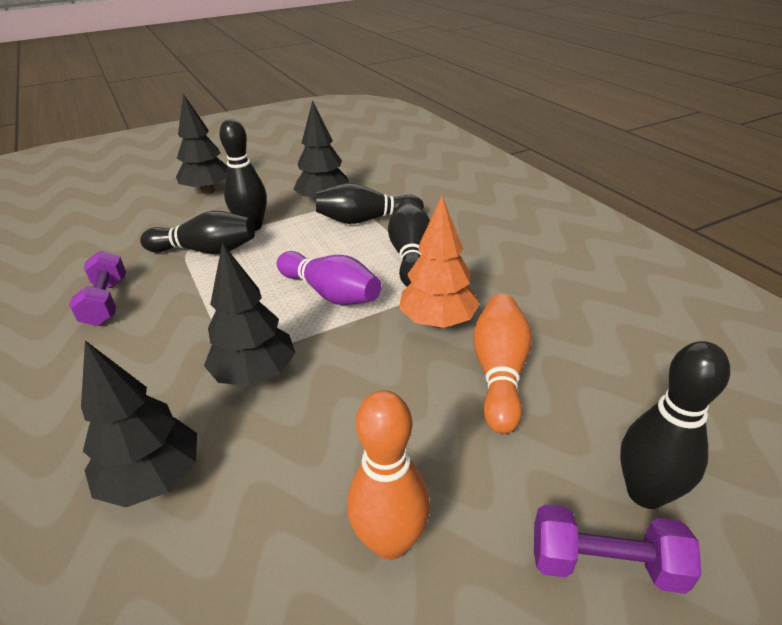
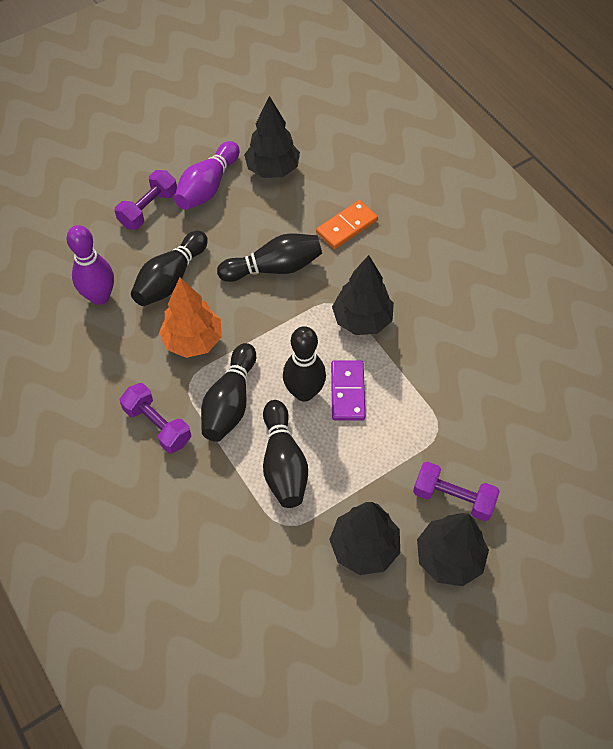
orange bowling pin: [347,390,430,560] [473,294,532,434] = 2 -> none = 0
orange domino: none = 0 -> [316,200,378,249] = 1
purple bowling pin: [277,251,381,305] = 1 -> [67,225,114,305] [174,141,239,210] = 2
purple domino: none = 0 -> [331,360,365,420] = 1
purple dumbbell: [69,251,126,326] [534,504,702,594] = 2 -> [115,170,177,230] [120,383,191,453] [413,461,500,521] = 3

